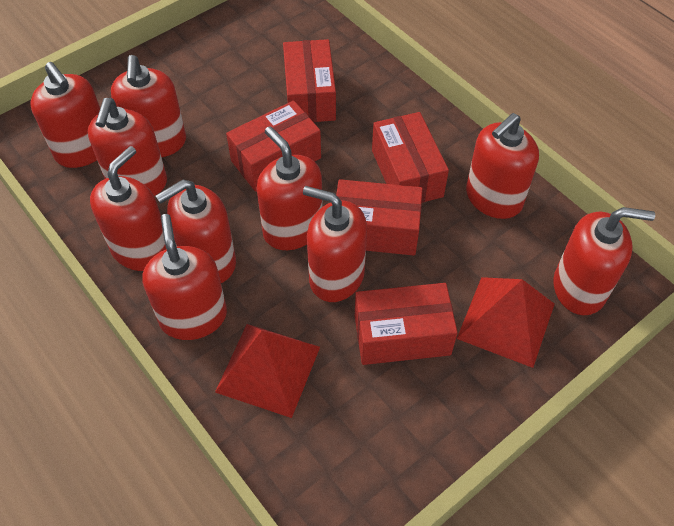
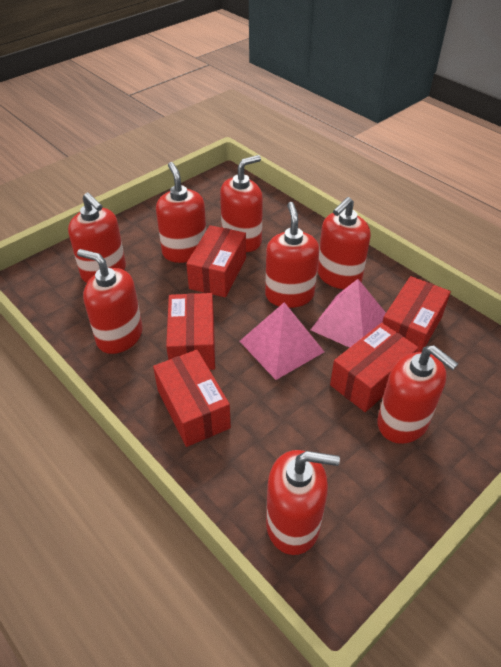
pink pyramid: none = 0 -> [240,302,324,380] [311,279,386,348] = 2
red pyramid: [215,324,320,418] [457,277,555,368] = 2 -> none = 0
red soap dispenser: [30,62,100,168] [88,98,167,196] [90,146,166,271] [111,55,186,157] [142,214,227,340] [156,179,236,283] [257,126,323,250] [303,186,367,302] [466,113,539,219] [554,207,655,315] = 10 -> [68,193,126,283] [77,249,143,354] [156,162,206,263] [220,155,263,252] [265,202,319,308] [266,450,340,555] [317,197,371,289] [377,345,458,444] = 8

